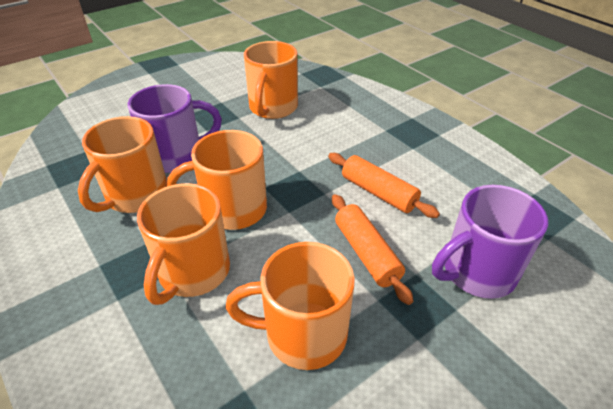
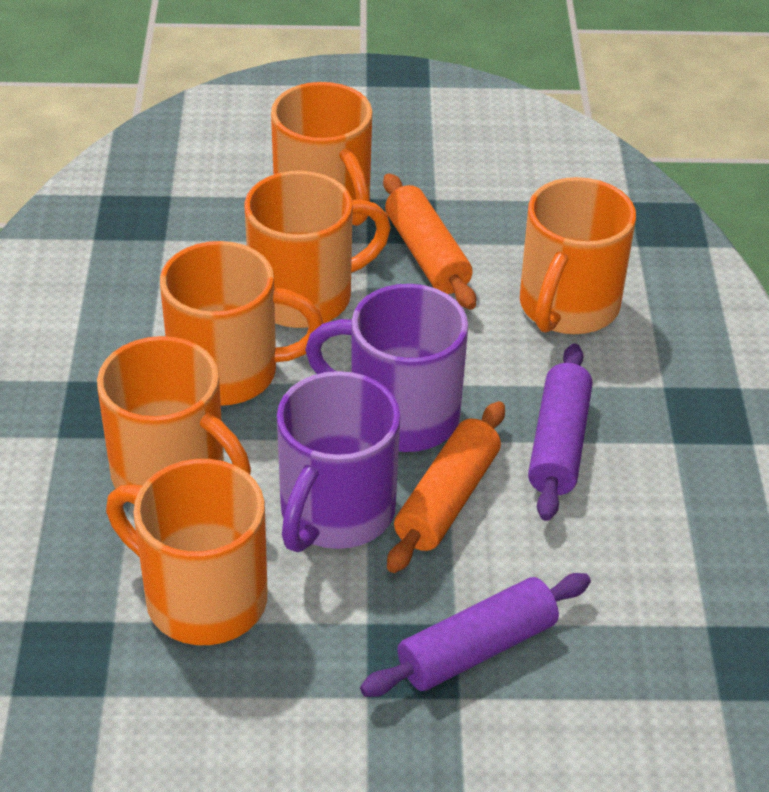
orange mug: [78,116,167,213] [137,183,230,305] [167,130,267,230] [225,242,355,370] [244,41,298,119] = 5 -> [97,336,251,504] [106,459,268,645] [160,241,324,406] [244,171,391,328] [271,82,372,226] [520,177,636,334] = 6
purple rolling pin: none = 0 -> [360,573,591,697] [528,343,592,521] = 2

